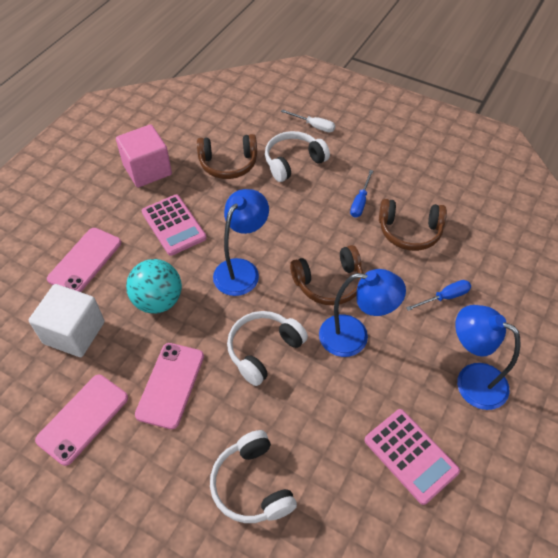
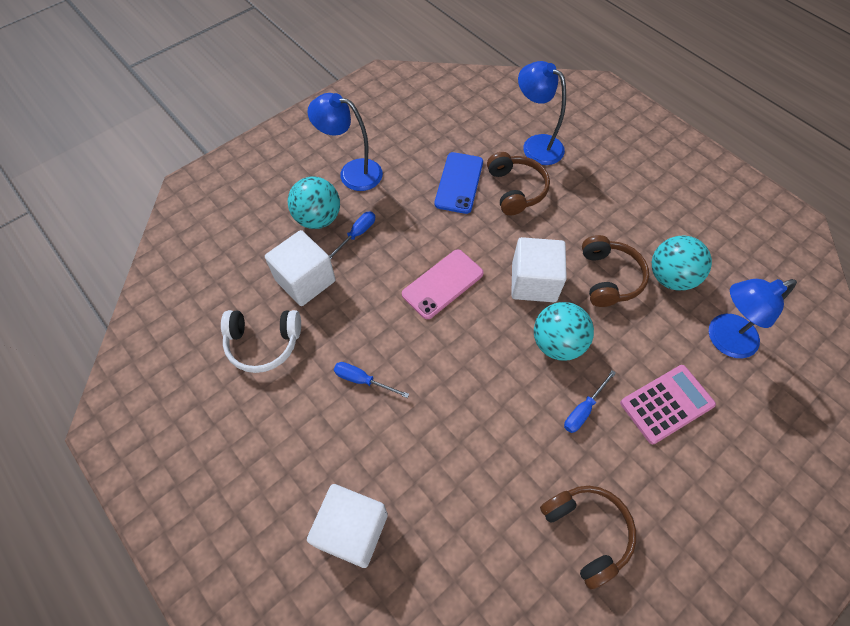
blue phone: none = 0 -> [434,152,483,214] = 1
blue screwdriver: [350,170,373,218] [406,280,471,311] = 2 -> [329,212,375,260] [334,362,409,398] [564,370,616,433] = 3
pink calculator: [141,195,207,256] [364,409,460,505] = 2 -> [620,365,716,444] = 1
pink cube: [116,124,172,187] = 1 -> none = 0
pink phone: [35,375,128,466] [47,228,121,292] [135,343,204,429] = 3 -> [402,250,484,319] = 1
turquoise ball: [126,259,182,313] = 1 -> [288,177,340,229] [534,302,594,361] [652,236,712,291] = 3
white cube: [29,284,105,357] = 1 -> [265,230,336,306] [307,484,388,568] [511,237,567,302] = 3
white headphones: [210,430,297,523] [227,311,308,386] [265,131,330,182] = 3 -> [221,310,301,373] = 1
white screwdriver: [281,109,335,132] = 1 -> none = 0

